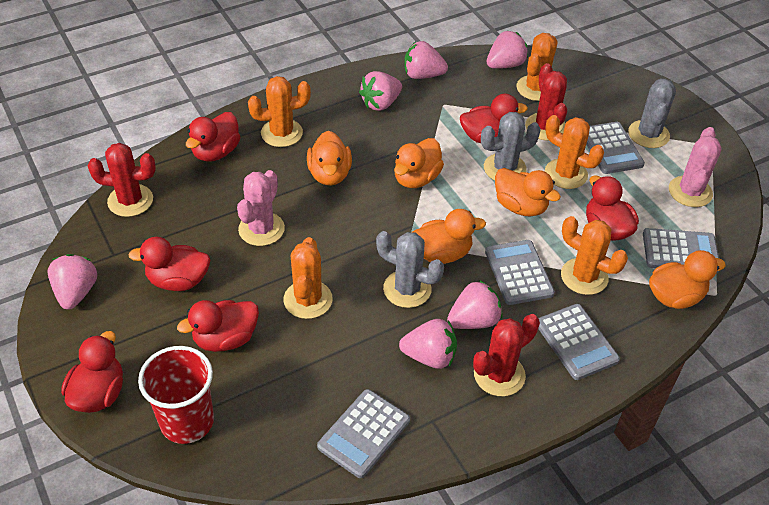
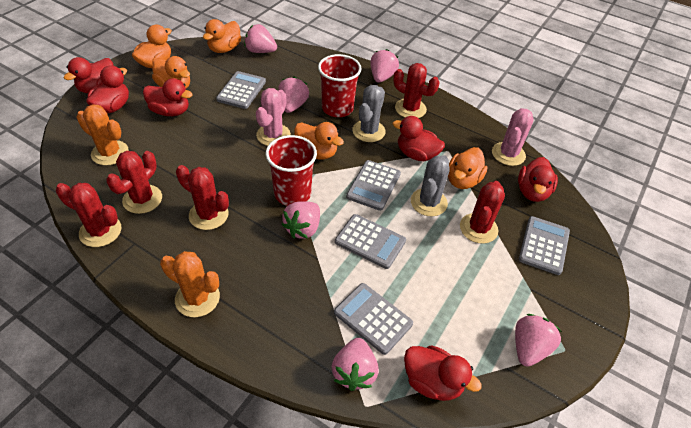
grey cactus: [376,231,444,308] [481,112,541,180] [628,79,676,148] = 3 -> [352,85,386,142] [411,155,450,216] = 2
orange cactus: [248,76,311,147] [284,237,333,319] [517,33,558,101] [545,115,604,189] [561,216,628,295] = 5 -> [76,104,129,166] [160,251,220,317] = 2
red cactus: [88,143,156,217] [473,314,540,396] [525,63,567,141] = 3 -> [56,183,121,247] [106,151,162,214] [176,165,229,230] [393,63,439,118] [460,181,505,244] = 5
red cup: [138,346,214,444] = 1 -> [266,135,317,206] [318,54,361,117] = 2

